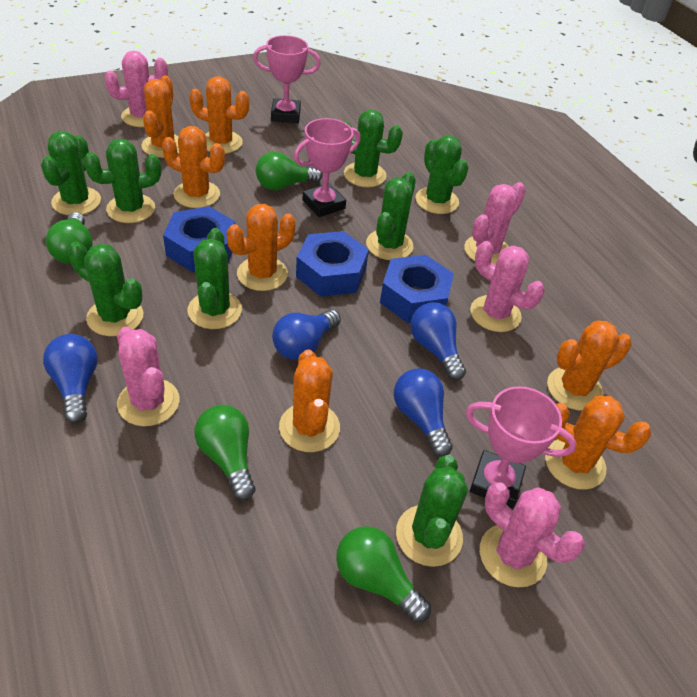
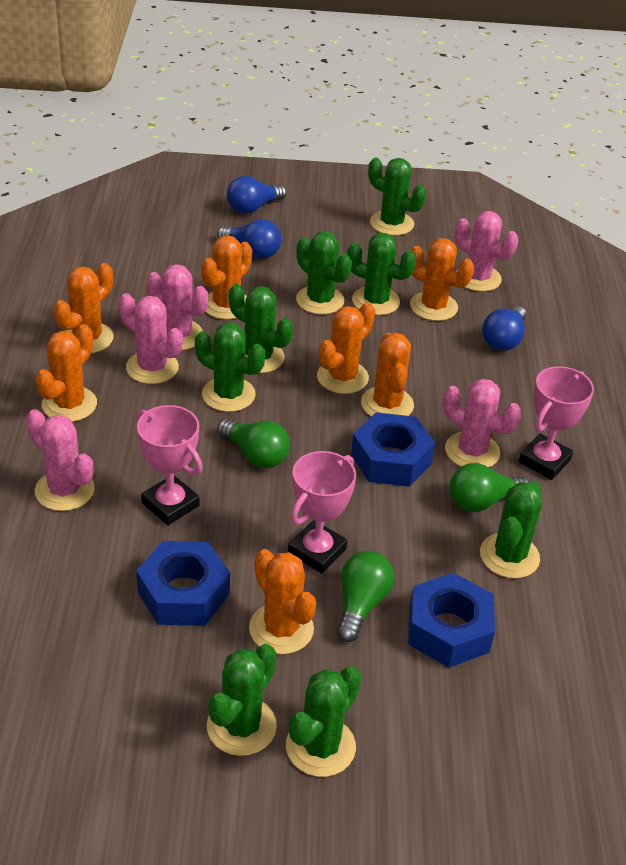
blue light bulb: [43,334,98,423] [272,310,341,360] [394,368,453,457] [410,302,466,381] = 4 -> [217,219,282,259] [227,176,287,214] [482,306,526,351] = 3
green light bulb: [46,212,93,264] [194,405,255,500] [256,152,322,190] [336,526,431,623] = 4 -> [217,419,290,468] [337,551,394,642] [450,463,530,512] = 3

